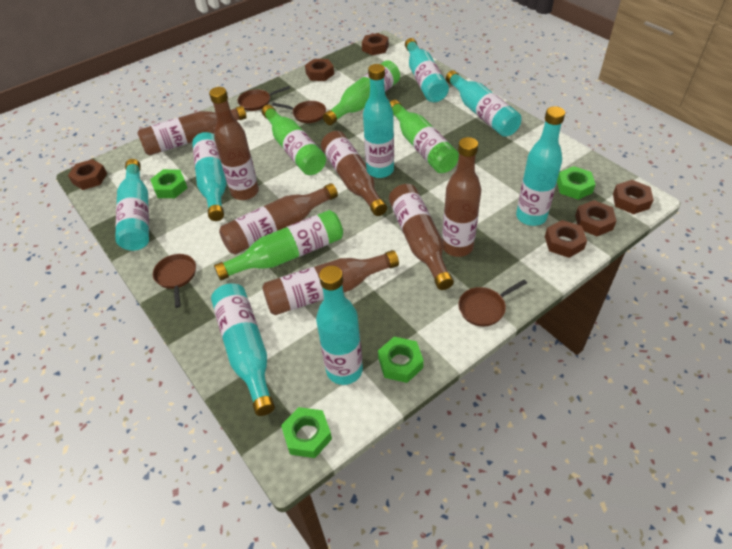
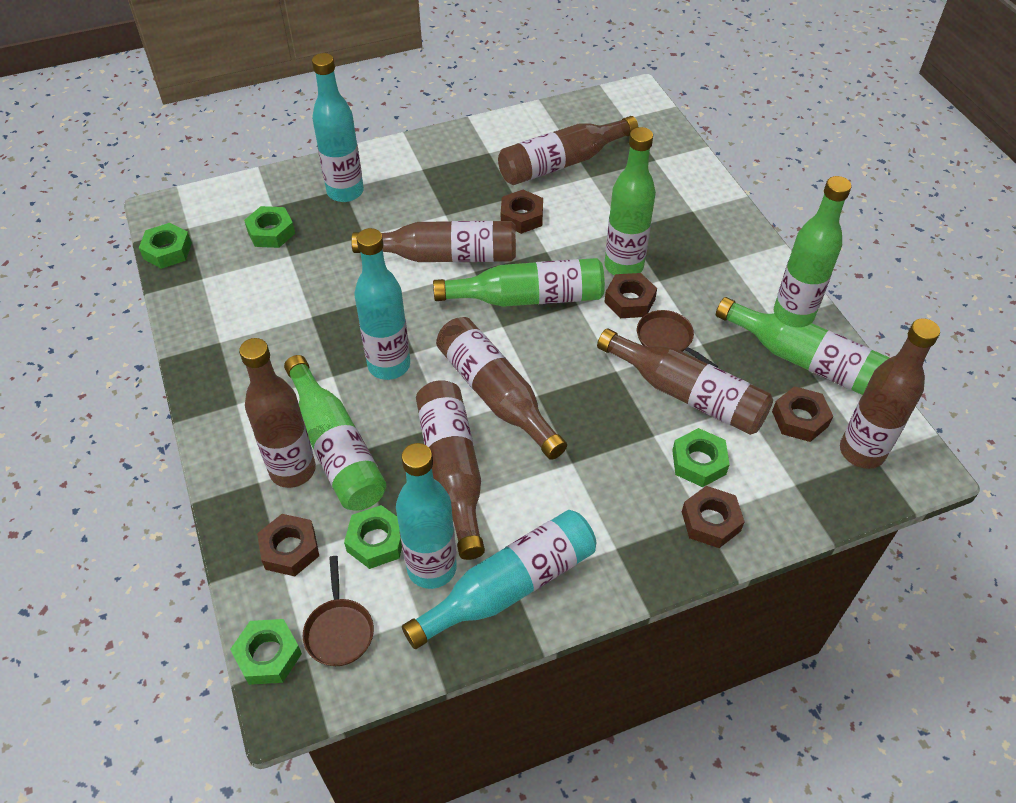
brown nut: [68,159,107,190] [305,59,334,81] [362,33,389,55] [545,220,587,258] [575,200,616,236] [613,180,653,214] = 6 -> [257,514,319,576] [501,190,543,234] [604,273,657,318] [682,486,745,548] [772,386,833,442] = 5
brown pan: [153,254,196,308] [238,86,290,111] [272,101,326,123] [458,280,527,326] = 4 -> [303,556,374,666] [637,310,718,368] = 2
green bottle: [214,210,343,280] [262,105,326,175] [323,60,400,125] [390,100,459,173] = 4 -> [284,355,387,511] [433,258,605,307] [604,127,656,275] [716,297,890,395] [774,176,851,323] = 5
green nut: [150,169,187,198] [281,407,332,458] [378,337,424,383] [557,166,596,200] = 4 -> [139,223,192,269] [230,619,302,685] [244,206,295,248] [344,505,402,569] [672,428,730,487] = 5
turquoise bottle: [115,159,149,251] [192,132,227,221] [211,283,275,416] [316,266,363,385] [363,64,394,178] [405,38,449,102] [446,70,522,137] [516,106,565,226] = 8 -> [312,53,364,202] [354,228,410,380] [396,443,457,589] [402,510,596,649] = 4

